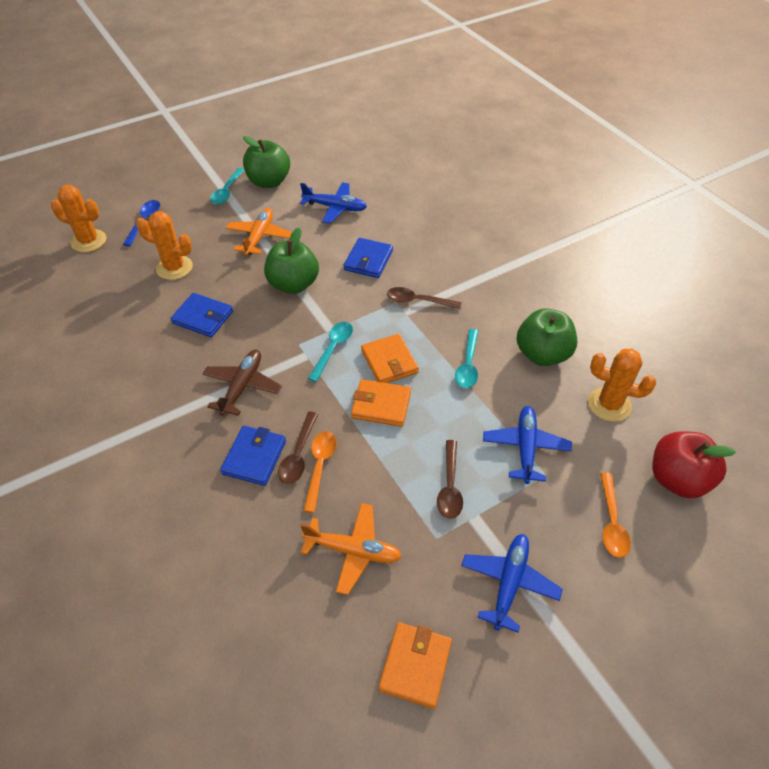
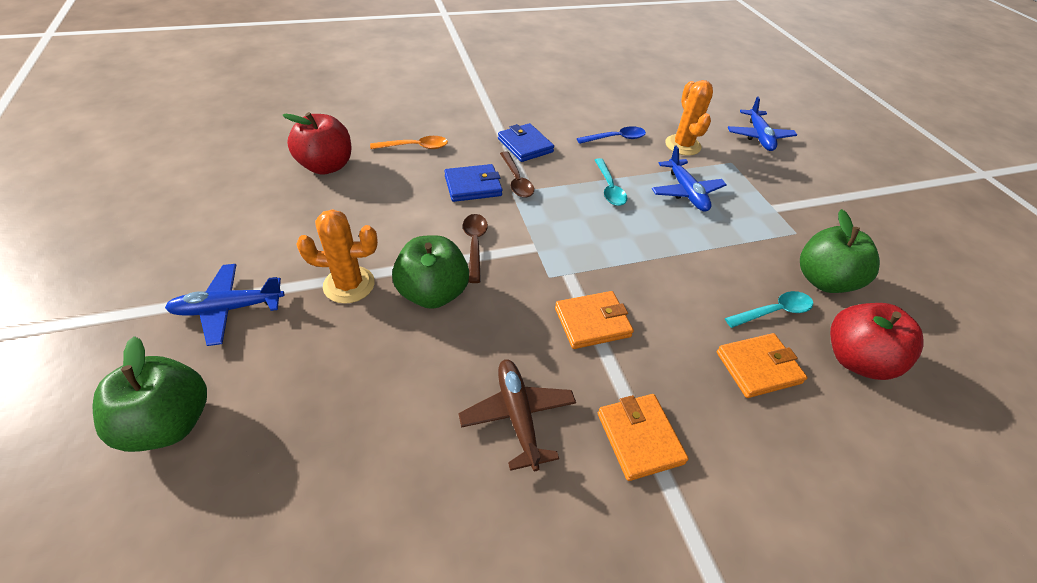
blue wallet: [171,293,233,337] [220,426,286,486] [344,238,393,278] = 3 -> [444,164,503,202] [498,123,554,162] = 2
brown spoon: [278,412,318,484] [387,287,461,309] [437,440,463,519] = 3 -> [463,214,488,283] [500,152,534,198] = 2
orange cactus: [51,185,107,252] [136,211,193,280] [588,349,656,422] = 3 -> [296,209,378,304] [665,80,713,156] = 2
orange plane: [226,208,292,255] [300,503,402,595] = 2 -> none = 0
orange spoon: [303,431,337,513] [600,473,631,558] = 2 -> [370,136,448,149] = 1
red apple: [652,431,736,499] = 1 -> [283,112,351,175] [830,303,924,380] = 2
turquoise spoon: [210,168,244,204] [308,322,353,382] [455,329,478,388] = 3 -> [595,158,627,206] [725,291,813,328] = 2

